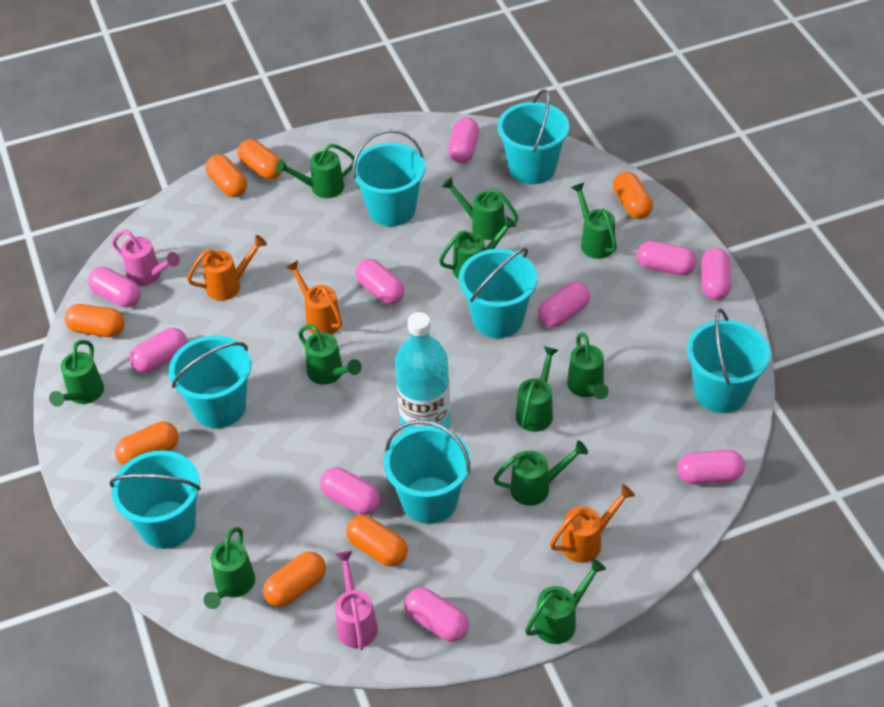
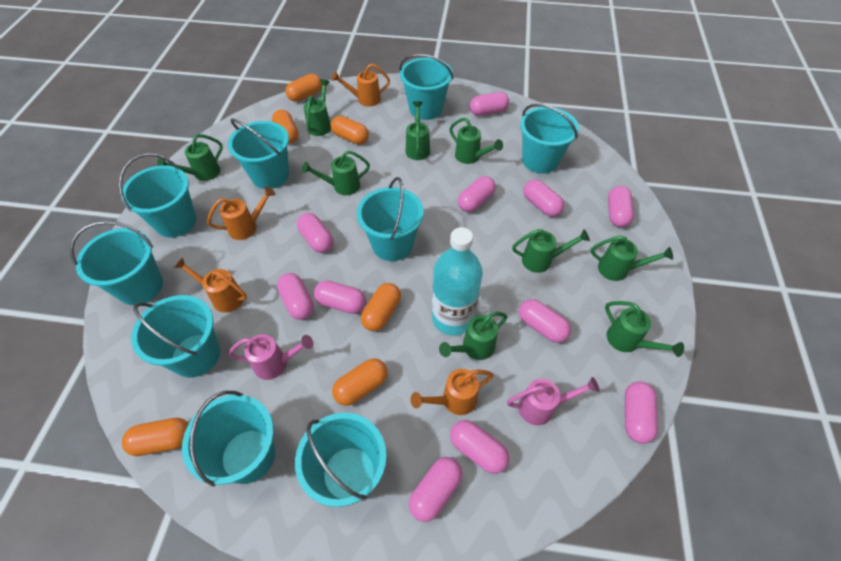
green watering can: [49,340,104,407] [204,527,255,609] [276,143,355,198] [298,324,361,385] [439,216,517,279] [442,177,518,240] [493,440,588,506] [516,346,558,432] [525,558,606,644] [567,333,609,399] [571,183,617,259] = 11 -> [157,134,223,181] [302,150,370,195] [304,79,331,136] [405,101,430,160] [439,312,507,360] [449,118,503,164] [512,229,590,273] [591,236,673,281] [605,301,684,357] = 9
orange capsule: [64,304,125,337] [115,422,179,466] [206,154,247,197] [237,139,281,180] [263,551,326,607] [346,515,408,567] [613,172,653,219] = 7 -> [122,418,189,456] [272,109,299,144] [285,74,322,102] [331,116,369,145] [332,358,388,406] [361,283,401,331] = 6
orange watering can: [187,235,267,301] [285,260,342,334] [550,484,635,563] = 3 -> [174,257,247,313] [207,186,275,240] [331,64,390,107] [411,369,494,415] = 4
pink capsule: [88,267,140,307] [129,328,188,373] [320,467,381,515] [356,259,404,305] [404,588,469,642] [448,117,479,163] [538,282,590,327] [637,241,697,275] [677,450,745,485] [701,248,731,300] = 10 -> [277,273,314,320] [297,213,334,253] [314,280,366,314] [409,457,462,522] [450,420,510,474] [458,176,496,212] [470,92,509,116] [519,299,571,343] [523,179,564,217] [608,186,634,227] [625,382,658,444] = 11
turquoise bucket: [109,450,201,549] [169,335,251,429] [352,129,425,227] [384,420,471,524] [459,248,537,338] [497,89,569,184] [687,309,770,413] = 7 -> [70,221,163,305] [119,153,196,237] [131,295,220,378] [182,391,275,487] [228,118,289,189] [295,413,387,507] [357,177,424,261] [400,54,453,120] [520,104,579,174] = 9

